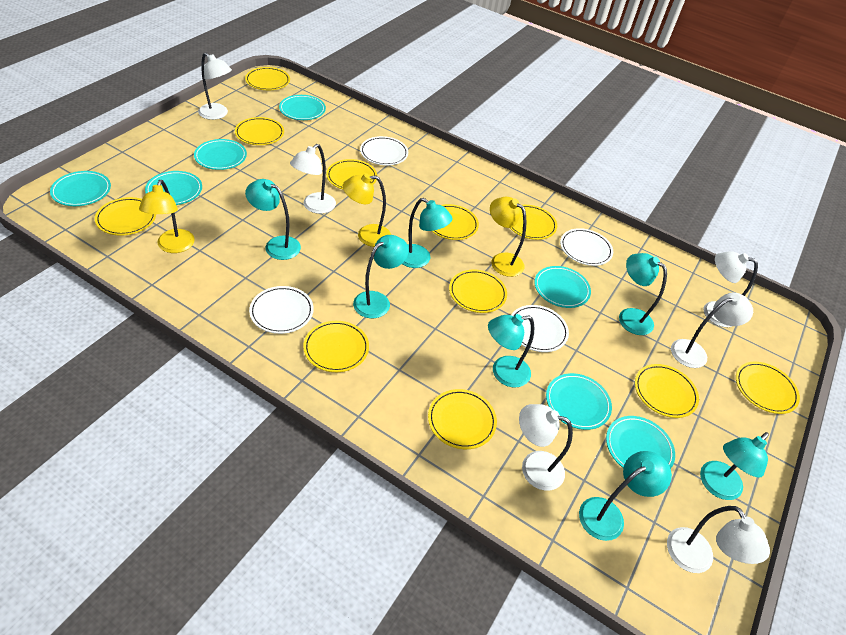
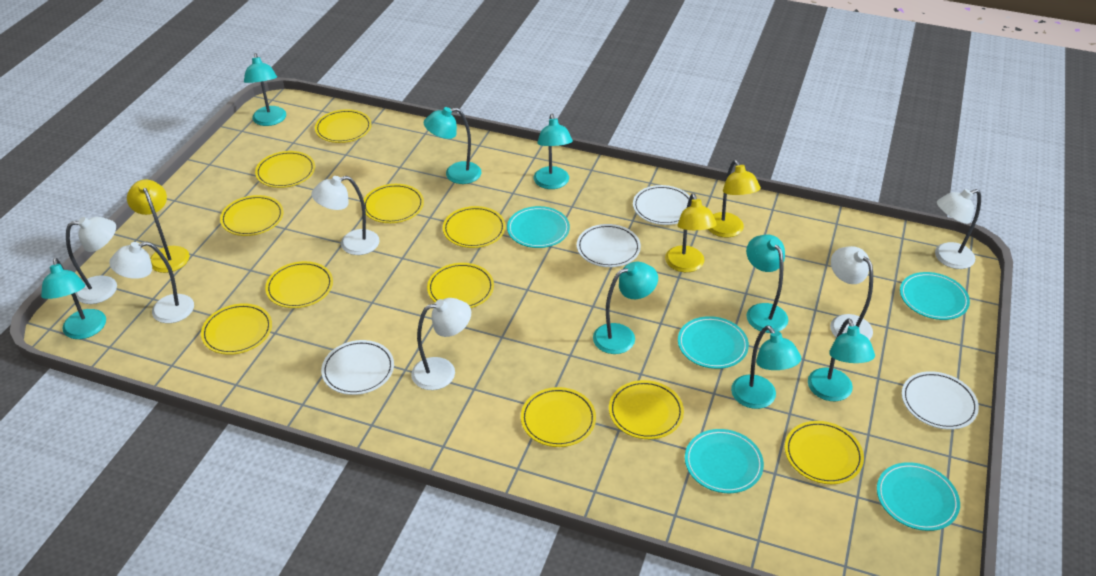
turquoise lamp: [245,179,301,260] [353,235,409,318] [402,198,453,268] [488,314,534,388] [579,451,672,541] [619,253,667,335] [700,432,769,500] = 7 -> [41,258,106,339] [244,53,286,126] [424,107,482,184] [534,114,573,189] [593,262,658,354] [731,325,801,409] [746,234,788,333] [808,318,875,401] = 8
turquoise plate: [50,171,111,206] [145,171,202,205] [194,139,247,170] [279,95,326,120] [534,266,591,308] [546,373,612,430] [606,416,675,469] = 7 -> [507,206,570,248] [678,316,749,369] [685,429,764,493] [877,462,960,531] [900,272,970,320] = 5

